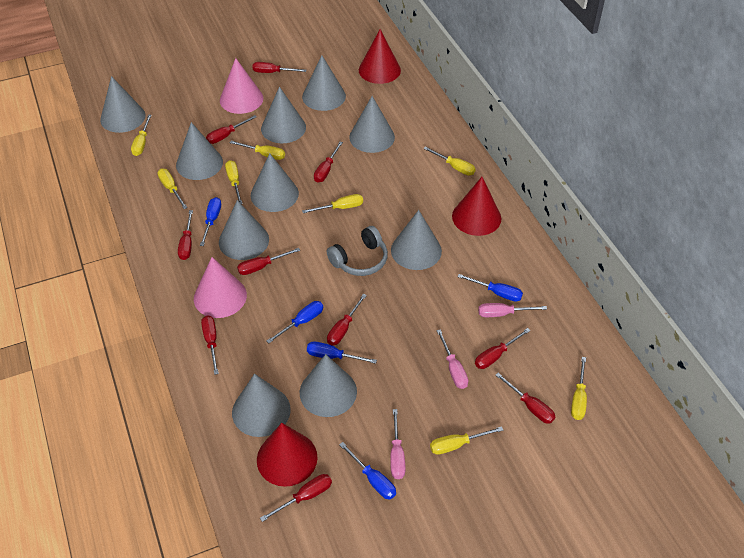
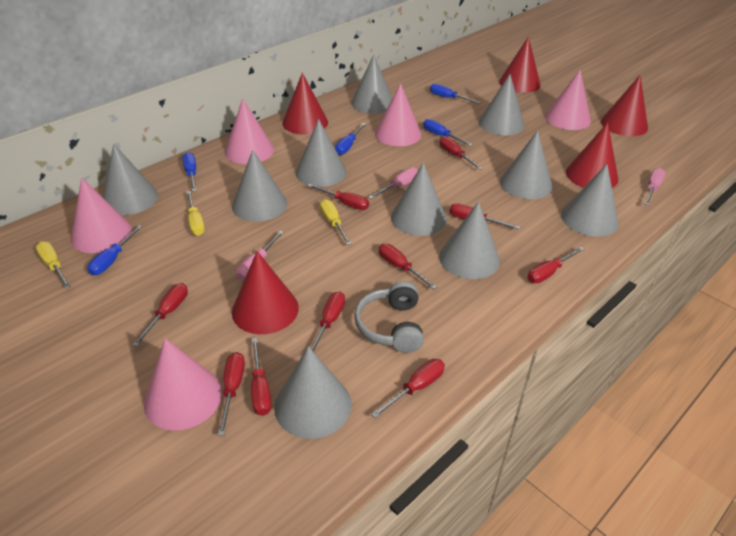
pink cone: [194,257,247,318] [220,58,263,114] = 2 -> [71,178,132,253] [144,339,222,431] [225,99,274,164] [375,83,421,146] [545,69,591,130] = 5
red cone: [257,423,318,487] [359,29,401,84] [452,177,501,236] = 3 -> [232,251,299,334] [282,73,328,134] [499,36,541,93] [566,122,618,188] [601,75,648,136] = 5
yellow screwdriver: [131,115,152,156] [157,168,187,209] [225,160,243,204] [230,141,285,160] [302,194,363,213] [423,146,476,176] [430,426,503,455] [571,357,587,420] = 8 -> [36,241,71,288] [186,191,205,236] [320,199,352,245] = 3

